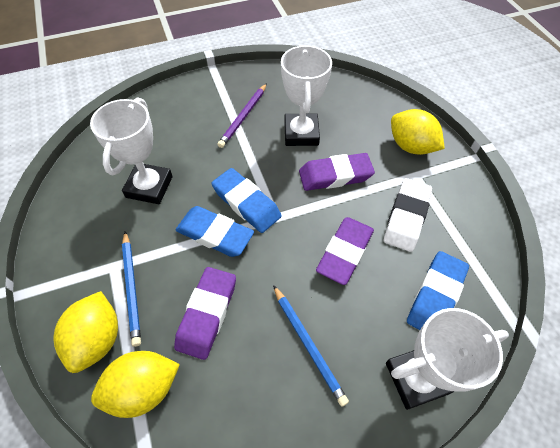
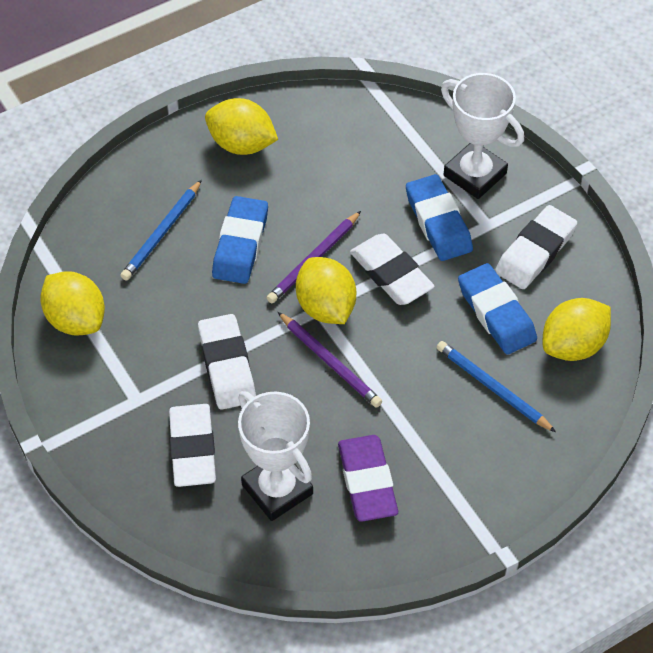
purple eraser: [174,267,236,360] [299,153,375,191] [316,217,374,285] = 3 -> [338,435,398,522] = 1
purple pencil: [217,83,267,148] = 1 -> [267,211,361,303] [278,312,382,408] = 2
white eraser: [384,178,432,252] = 1 -> [169,404,216,487] [198,314,256,409] [350,234,435,305] [495,205,577,289] = 4
white trophy: [90,97,173,204] [281,45,332,146] [386,308,509,410] = 3 -> [238,391,313,521] [441,73,524,199] = 2
yellow lemon: [54,291,118,373] [91,351,180,418] [391,109,445,155] = 3 -> [40,271,105,336] [205,98,278,155] [296,257,356,324] [543,298,611,361] = 4

